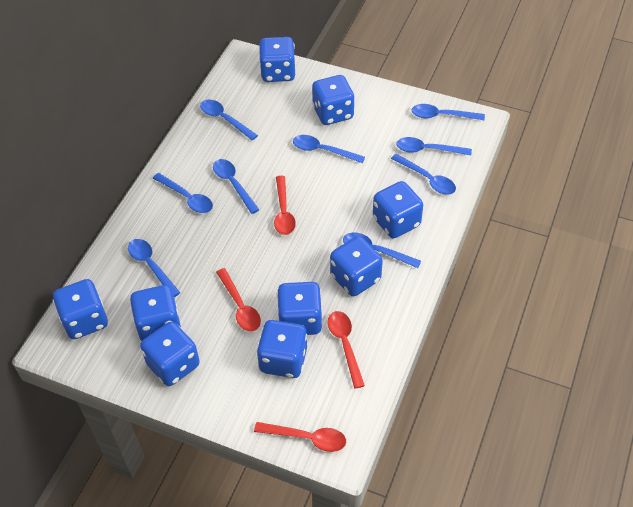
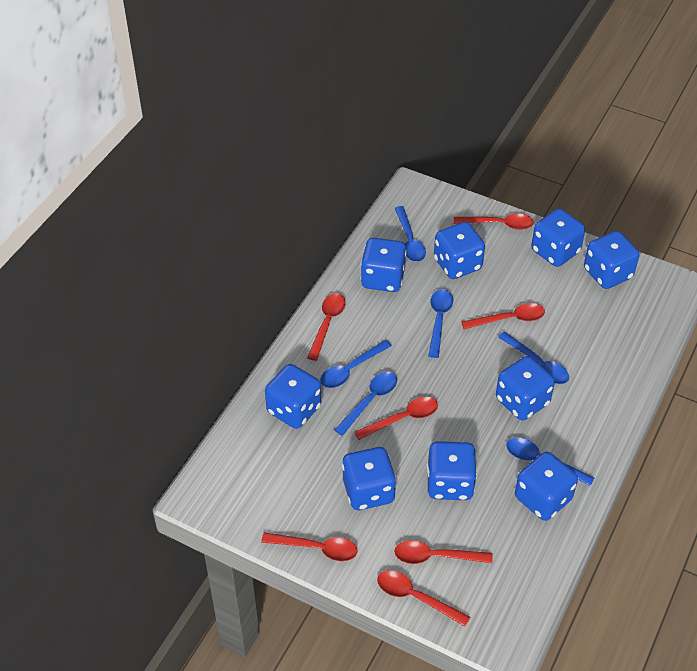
blue spoon: [128,239,180,297] [153,173,213,213] [200,100,258,140] [213,159,259,214] [293,135,365,163] [343,233,421,268] [391,154,456,195] [396,137,472,155] [412,104,485,120] = 9 -> [320,340,392,388] [335,372,397,436] [395,206,426,262] [428,289,453,358] [498,332,569,384] [506,438,594,486] = 6
red spoon: [216,268,261,331] [254,422,346,452] [274,176,296,235] [328,311,365,389] = 4 -> [261,532,358,561] [307,293,346,361] [354,397,438,440] [377,570,470,627] [394,540,493,564] [454,214,534,230] [461,303,545,329] = 7

